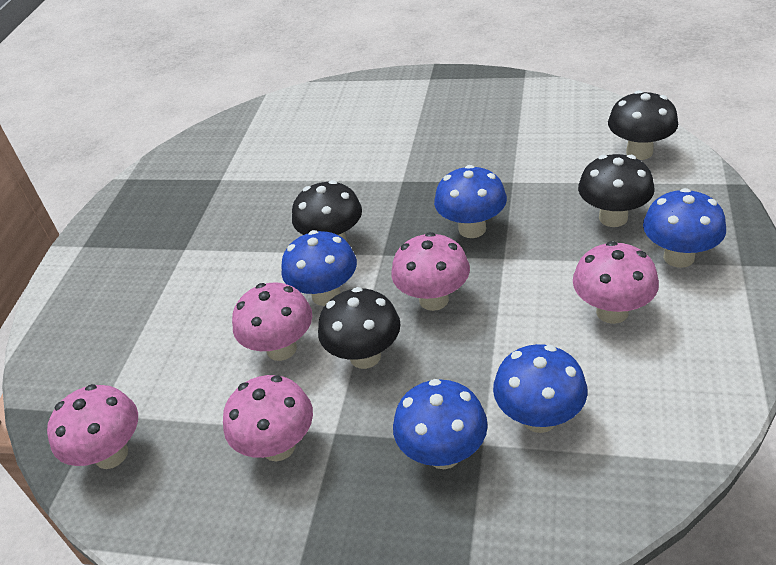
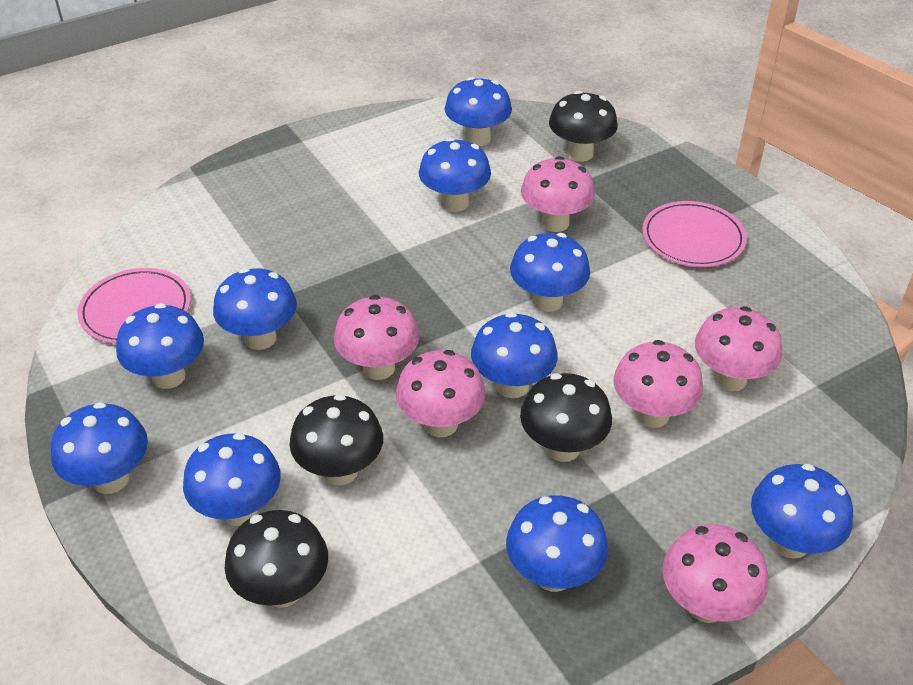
blue mushroom: [281,230,357,306] [393,379,488,469] [434,165,507,238] [493,344,588,433] [643,188,726,268] = 5 -> [51,402,148,494] [116,303,204,389] [183,433,281,526] [213,268,297,350] [419,138,491,212] [445,77,512,146] [471,312,558,398] [506,495,608,592] [510,233,590,312] [751,464,853,559] = 10
pink mushroom: [47,384,138,469] [223,375,313,461] [232,283,312,361] [391,232,470,311] [573,241,659,324] = 5 -> [334,295,419,380] [396,350,486,437] [521,156,595,232] [614,340,703,428] [662,524,768,623] [695,306,783,391] = 6
pink plate: none = 0 -> [77,268,191,344] [642,201,747,267] = 2

